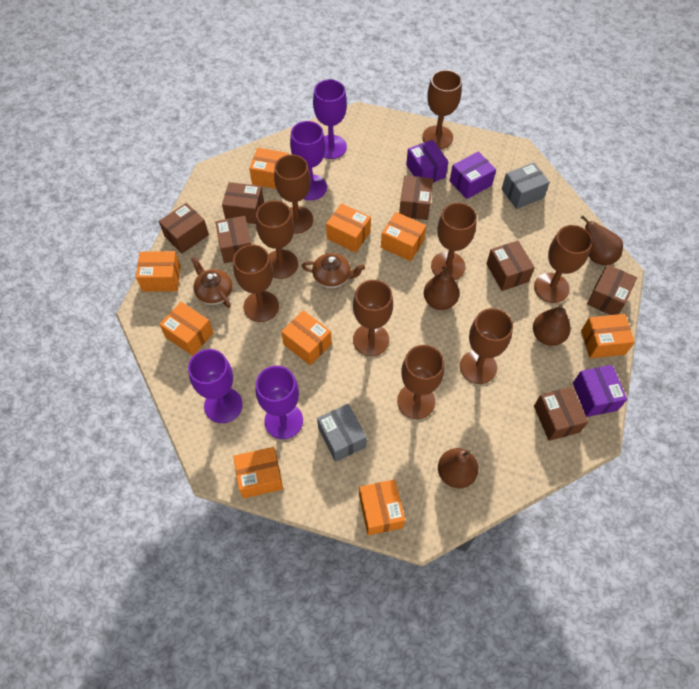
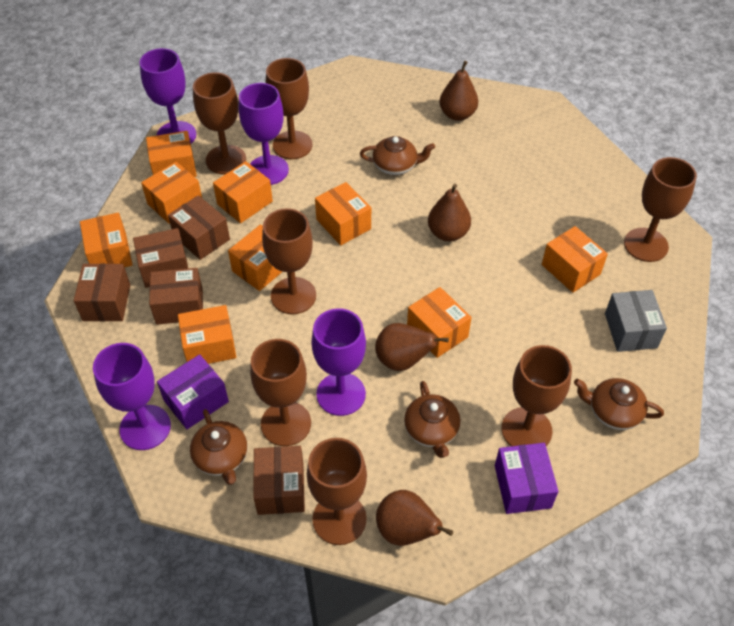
brown box: [159,203,209,254] [215,216,251,263] [222,182,264,224] [399,175,433,220] [486,241,535,291] [534,387,588,441] [587,264,637,315] = 7 -> [74,263,130,321] [133,228,188,288] [149,268,203,325] [168,195,230,260] [253,446,305,515] = 5
brown goblet: [233,245,279,322] [256,200,298,279] [274,154,313,234] [353,280,393,356] [397,345,444,419] [422,70,462,149] [431,202,477,280] [460,308,513,384] [534,225,592,303] = 9 -> [193,72,246,174] [250,339,311,446] [262,208,316,314] [266,58,312,159] [307,438,367,545] [501,345,572,446] [624,157,697,262] = 7
brown teapot: [191,257,233,308] [302,253,365,288] = 2 -> [190,409,247,485] [360,136,435,175] [404,381,460,458] [574,378,664,430] = 4
grey box: [317,404,367,462] [502,162,550,209] = 2 -> [605,290,667,352] = 1
purple box: [406,140,448,183] [450,151,496,199] [573,365,627,417] = 3 -> [157,354,229,429] [495,443,559,514] = 2

